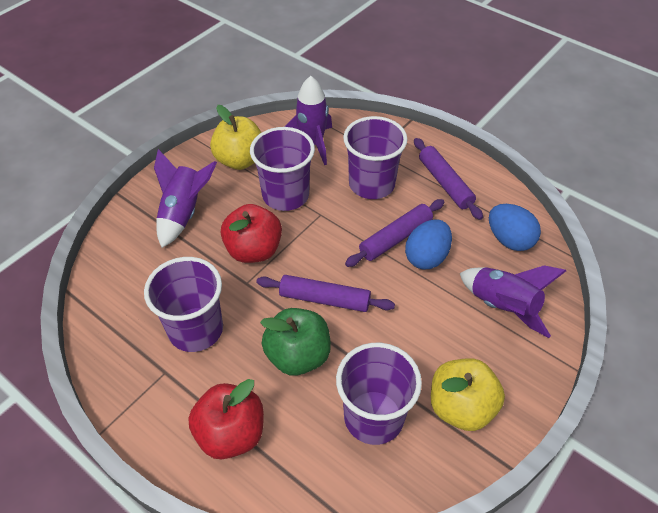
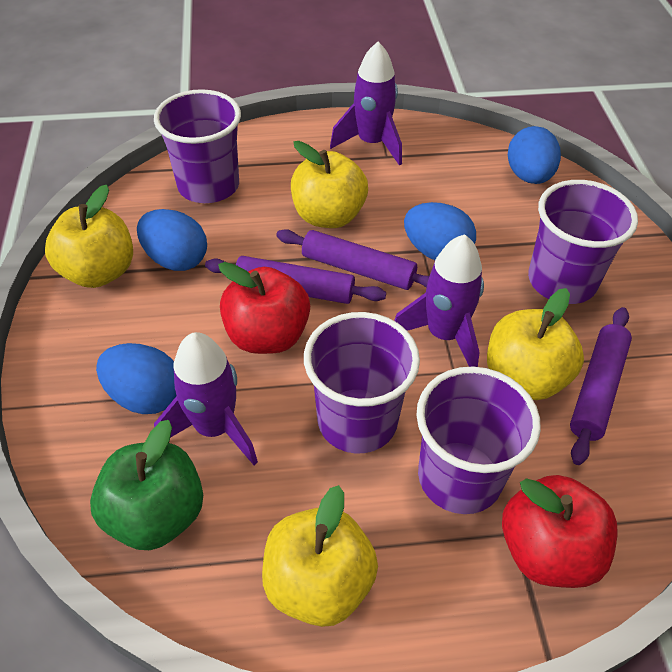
blue egg: [405,220,452,269] [489,204,541,251] = 2 -> [96,343,177,414] [137,209,207,271] [404,202,476,260] [508,126,561,184] = 4
yellow apple: [210,105,262,170] [431,358,505,431] = 2 -> [45,185,133,288] [262,485,378,627] [291,141,368,228] [487,288,584,400] = 4

